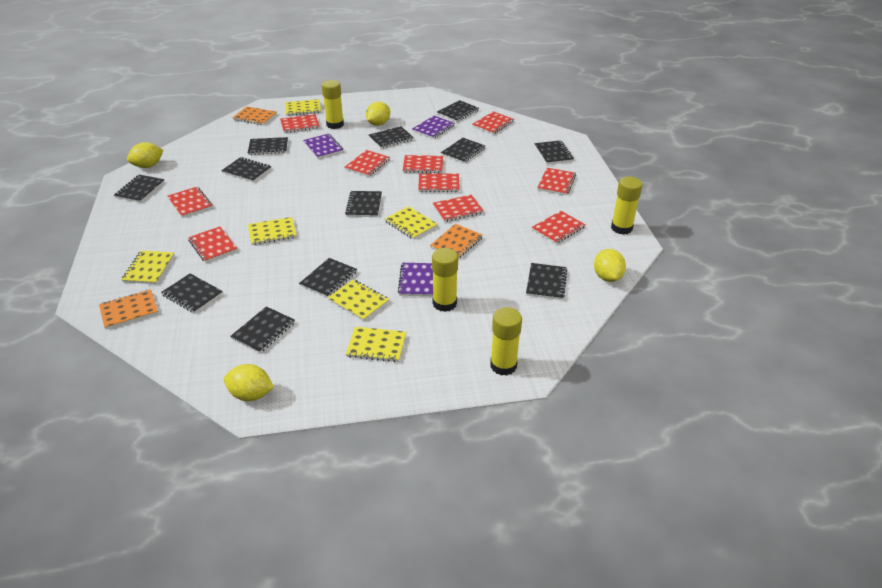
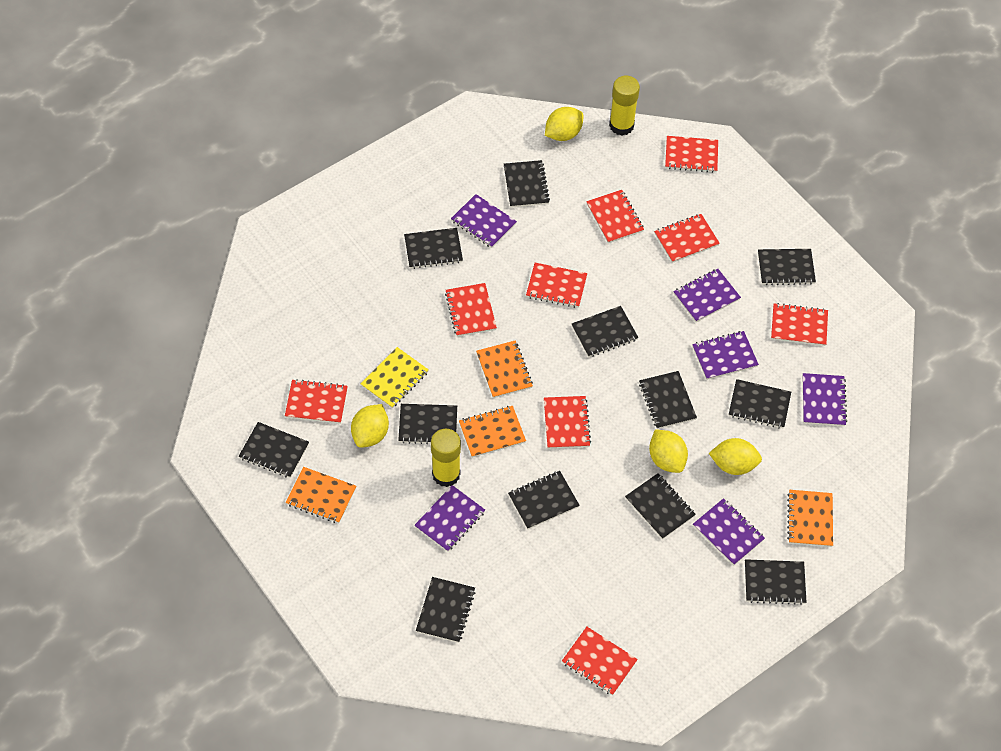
orange notebook: [99,289,158,329] [233,106,277,125] [430,224,483,259] = 3 -> [285,467,356,523] [459,406,526,458] [476,340,533,398] [787,490,833,547] = 4
purple notebook: [303,134,343,159] [398,263,433,296] [412,116,455,139] = 3 -> [414,485,485,552] [451,194,517,248] [673,269,741,322] [692,331,759,380] [693,498,765,565] [803,373,847,426] = 6
red notebook: [167,187,212,218] [188,227,238,263] [280,114,320,133] [345,150,390,177] [403,155,443,173] [418,174,460,192] [433,195,483,222] [472,111,514,134] [532,211,586,244] [537,168,576,195] = 10 -> [285,379,348,424] [445,283,497,337] [526,263,587,308] [544,396,591,449] [562,627,638,695] [586,190,644,243] [654,214,720,263] [665,136,718,173] [771,303,828,346] = 9
yellow glue stick: [322,80,344,129] [432,248,458,312] [490,307,522,376] [611,176,643,235] = 4 -> [431,429,461,487] [609,76,640,136] = 2
yellow notebook: [121,251,174,284] [248,217,297,245] [285,99,321,116] [328,279,389,321] [346,327,406,362] [385,206,437,240] = 6 -> [361,347,429,408] = 1

